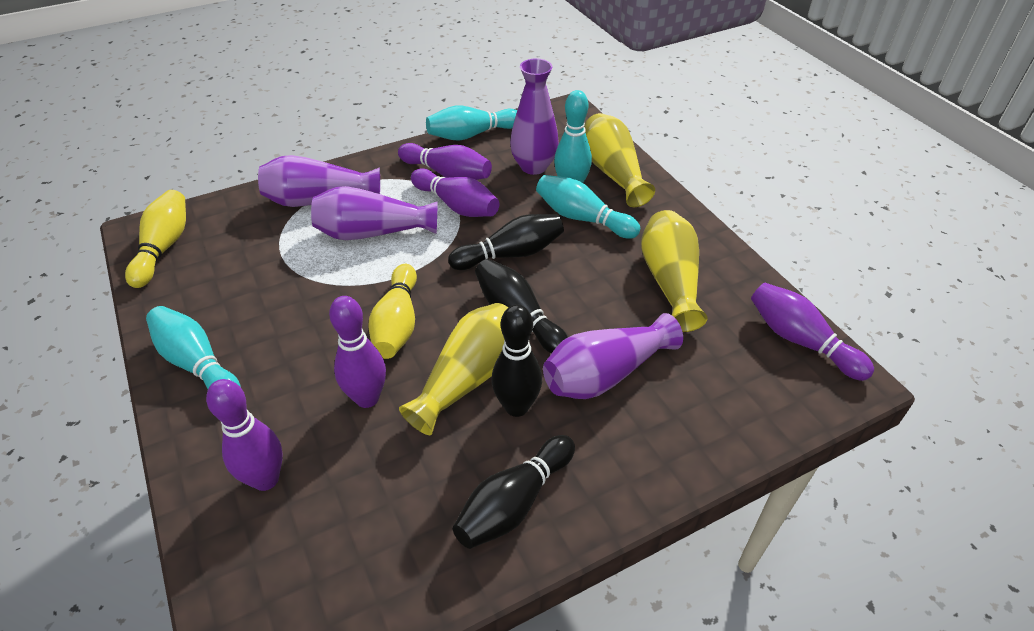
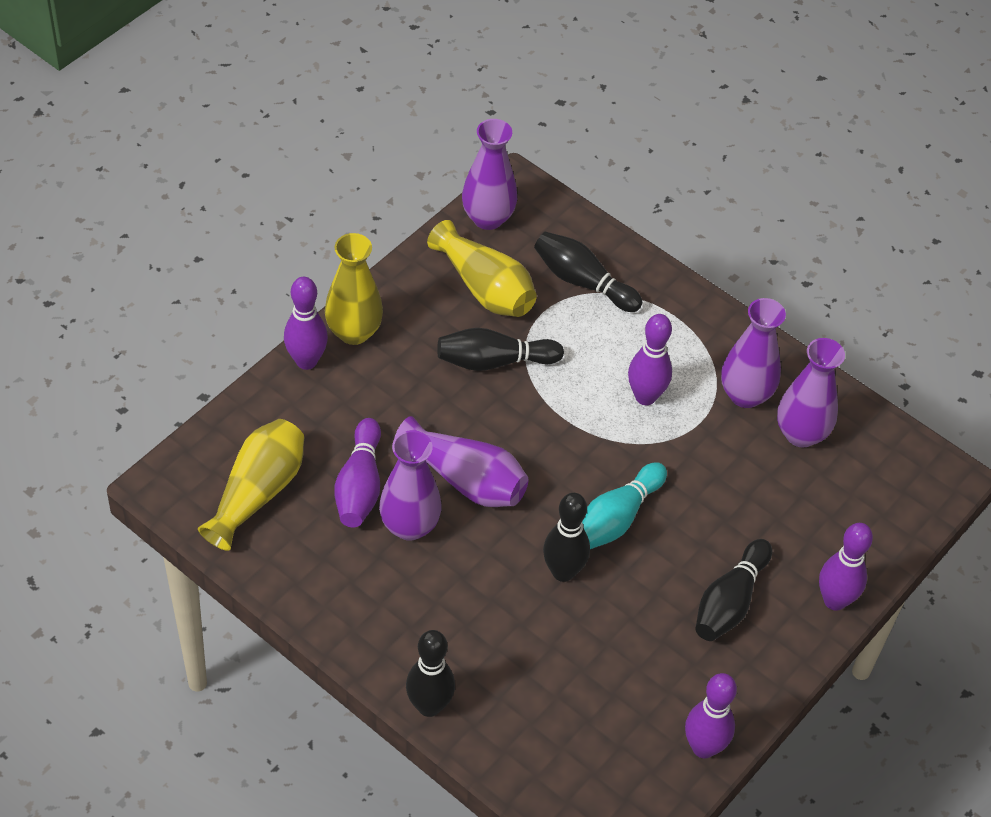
black bowling pin: [448,214,564,270] [453,435,575,549] [475,259,568,354] [492,305,542,417] = 4 -> [406,630,455,717] [437,328,564,371] [534,231,642,312] [543,493,590,582] [695,539,772,641] = 5
purple vase: [258,155,380,207] [311,186,438,240] [510,59,559,175] [543,313,683,399] = 4 -> [379,430,441,541] [394,416,529,507] [462,119,517,230] [721,298,786,408] [777,338,845,448] = 5
turquoise bowling pin: [146,306,241,389] [426,106,517,141] [536,175,640,239] [554,90,592,183] = 4 -> [582,462,667,549] = 1
yellow bowling pin: [125,190,186,288] [368,264,417,359] = 2 -> none = 0

